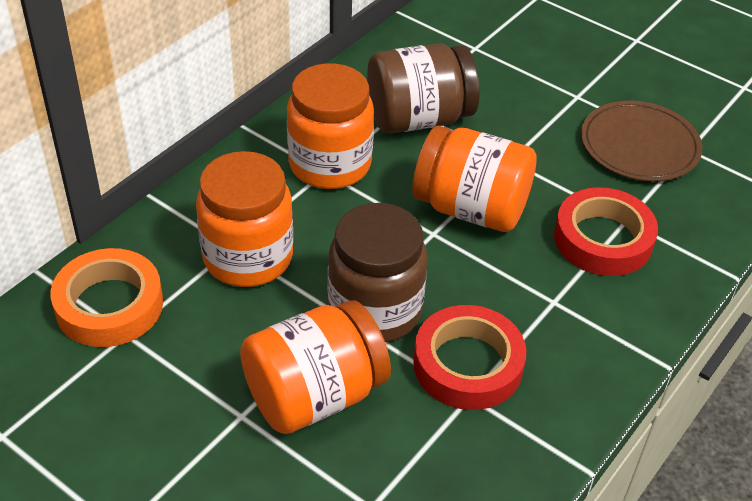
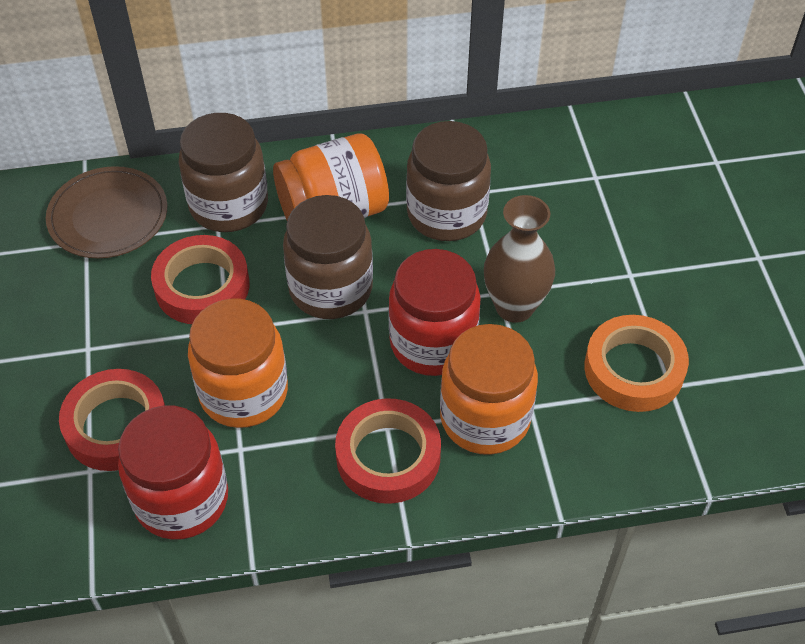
brown jar: [328,203,428,342] [367,43,480,133] = 2 -> [179,113,268,232] [283,195,373,319] [406,121,491,241] = 3
brown vase: none = 0 -> [484,195,555,323] = 1
orange jar: [196,151,293,287] [240,301,391,434] [287,63,374,189] [412,126,537,232] = 4 -> [188,299,288,428] [273,134,389,220] [440,324,538,455] = 3
red jar: none = 0 -> [118,405,228,540] [388,249,481,376] = 2
red tape: [413,305,526,410] [554,187,658,276] = 2 -> [59,369,165,471] [151,235,249,324] [335,398,441,504] = 3

